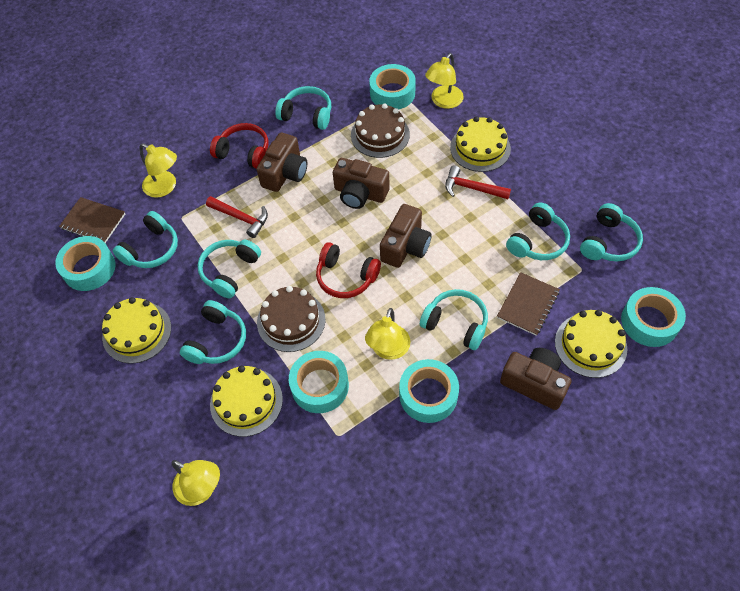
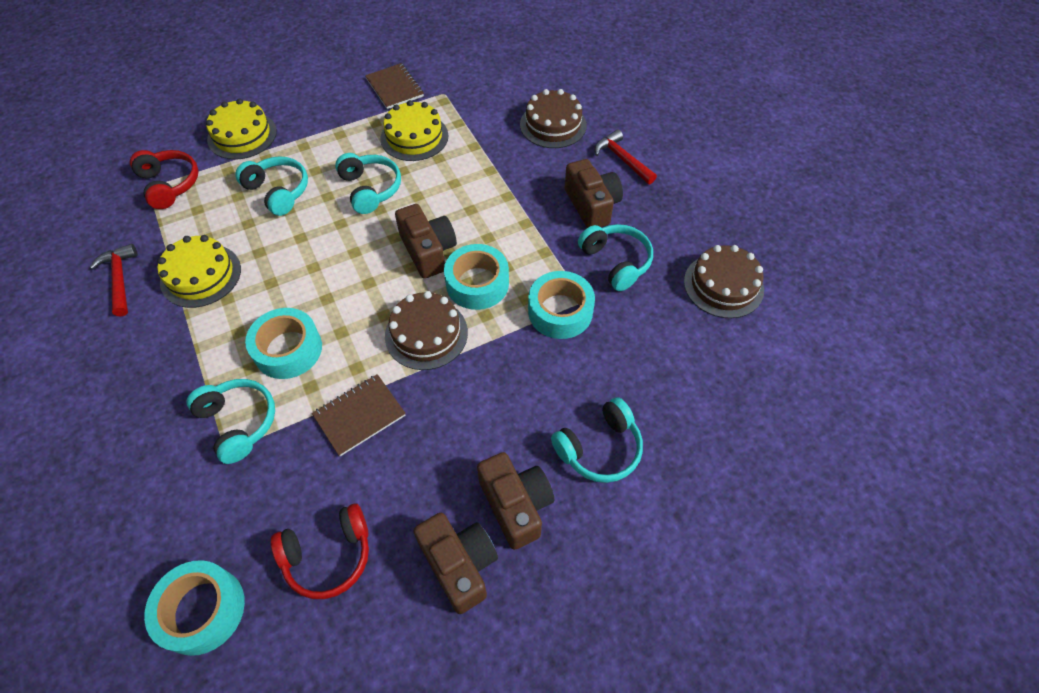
brown cake: [257,286,325,352] [351,103,410,158] = 2 -> [385,291,468,370] [520,89,587,148] [684,245,764,318] = 3
turquoise headphones: [113,211,178,268] [180,300,246,364] [198,240,261,299] [275,86,331,130] [420,289,488,350] [506,202,570,260] [580,203,643,261] = 7 -> [187,379,275,464] [235,156,308,216] [335,153,401,214] [551,397,643,483] [578,224,653,291] = 5
turquoise tape: [55,236,116,291] [289,351,349,413] [369,64,416,110] [399,359,459,423] [621,287,686,347] = 5 -> [144,560,245,656] [245,308,322,379] [444,244,509,310] [528,271,595,339] = 4
yellow cake: [102,297,171,364] [210,365,283,437] [450,117,511,172] [555,310,627,378] = 4 -> [157,235,241,308] [206,99,277,160] [380,100,448,161] = 3
yellow lamp: [140,143,177,198] [172,460,220,506] [365,308,411,360] [425,53,464,109] = 4 -> none = 0

